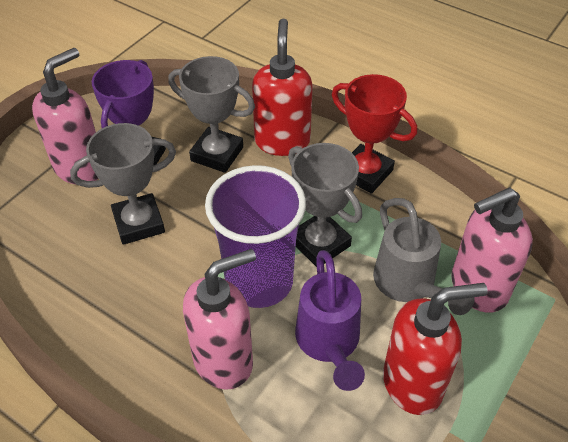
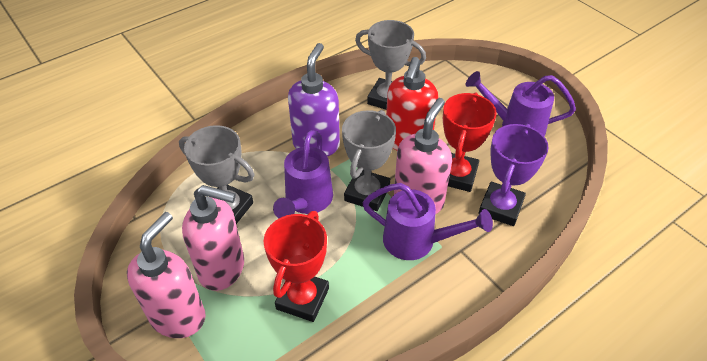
grey watering can: [373,198,475,315] = 1 -> none = 0
purple cup: [205,165,306,308] = 1 -> none = 0
purple soap dispenser: none = 0 -> [288,43,340,156] = 1
purple watering can: [295,250,365,391] = 1 -> [273,130,333,218] [362,183,493,260] [466,71,576,136] = 3
red soap dispenser: [252,18,313,156] [383,283,488,415] = 2 -> [386,57,438,151] = 1
red trophy: [332,74,417,194] = 1 -> [263,211,329,322] [443,92,497,192] = 2

